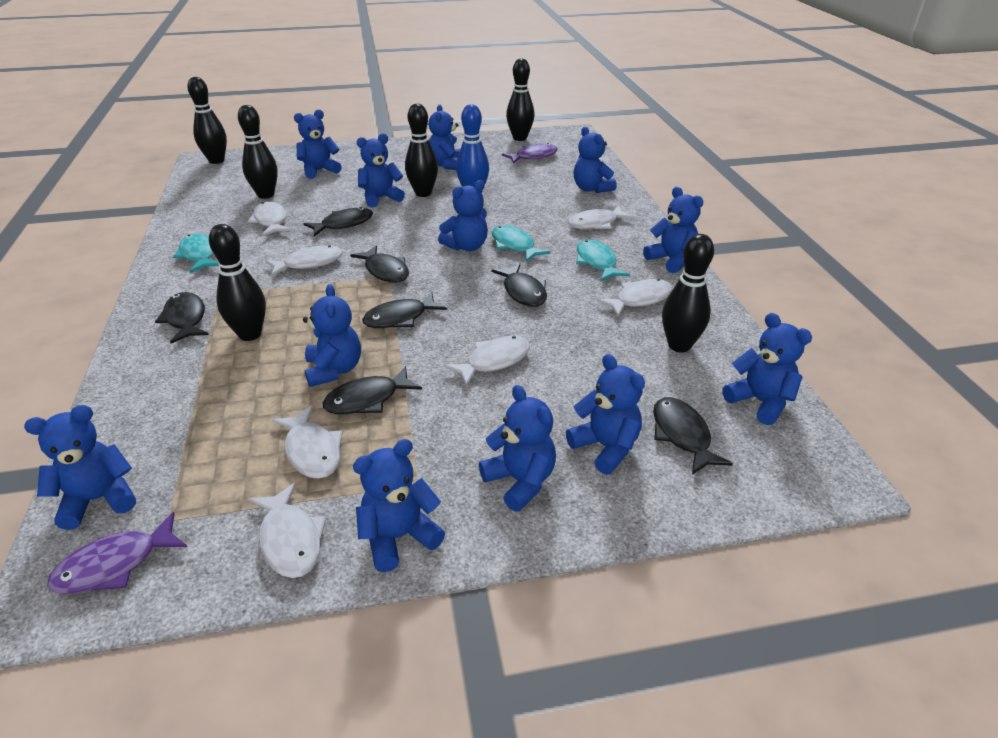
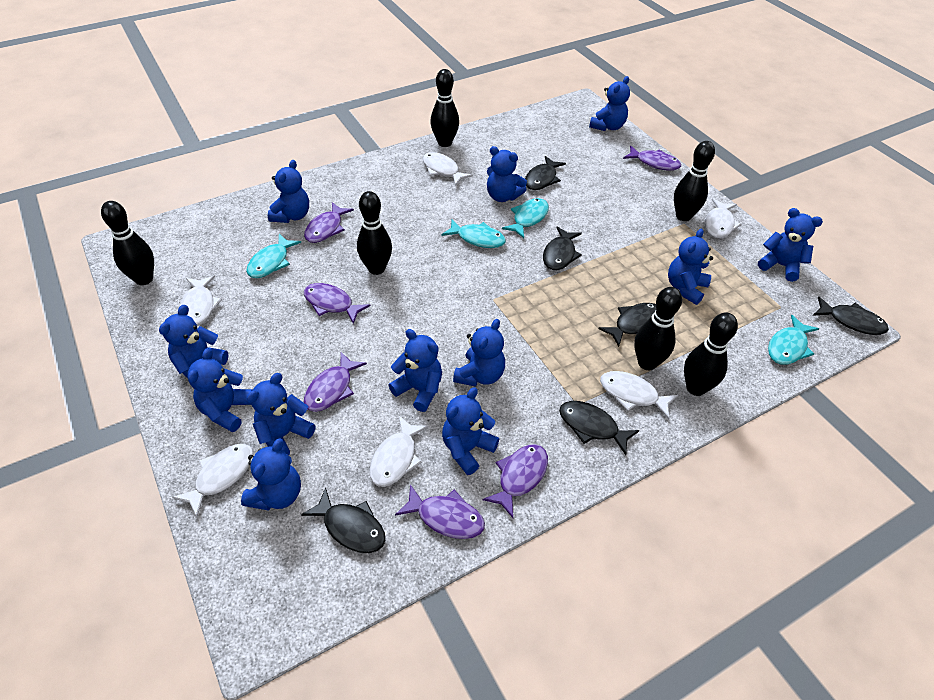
black fish: [155,292,209,344] [303,207,373,236] [323,366,422,414] [350,245,409,282] [362,292,447,328] [491,264,547,307] [653,397,733,475] = 7 -> [301,487,385,553] [525,156,566,190] [543,227,582,270] [559,401,640,455] [598,303,656,347] [813,296,889,335] = 6
blue bowling pin: [456,104,489,193] = 1 -> none = 0
purple fish: [47,512,187,594] [502,143,558,164] = 2 -> [304,202,354,243] [304,283,370,324] [304,352,367,412] [395,484,485,539] [482,444,548,518] [623,146,681,171] = 6
turquoise fish: [173,233,219,273] [492,225,551,262] [576,239,630,281] = 3 -> [246,234,301,278] [442,219,506,248] [502,198,549,238] [768,315,819,365] = 4
white fish: [247,202,292,236] [249,482,326,578] [265,245,342,277] [272,406,343,479] [444,336,530,387] [568,205,635,229] [596,279,672,317] = 7 -> [172,444,253,517] [180,275,222,326] [369,416,429,487] [423,152,473,186] [600,371,679,419] [705,198,741,238] = 6

